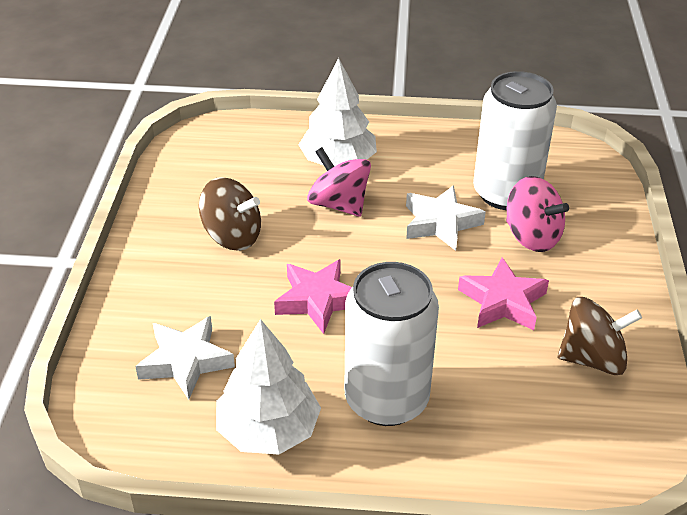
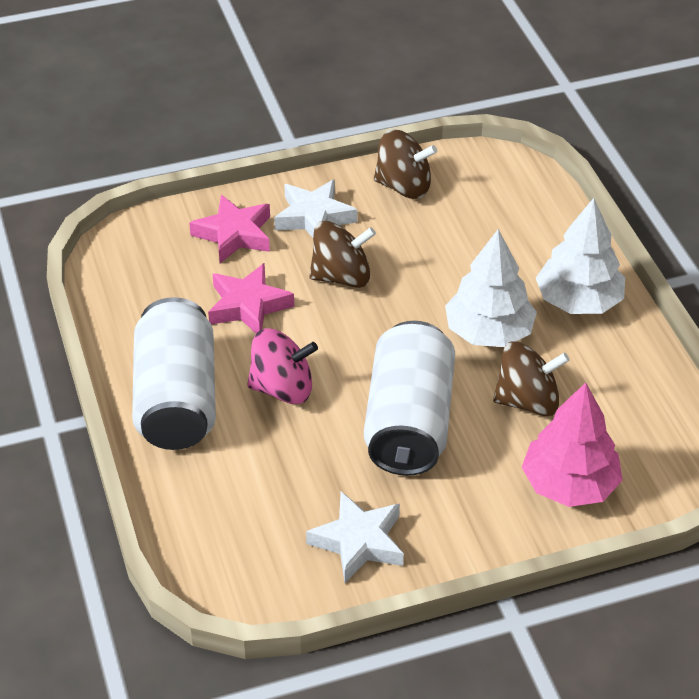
brown spinning top: [199,177,261,251] [558,297,642,375] = 2 -> [309,221,376,288] [374,129,437,199] [493,341,570,416] = 3
pink spinning top: [307,147,371,217] [506,176,569,252] = 2 -> [247,328,318,404] = 1
pink tree: none = 0 -> [522,383,623,507] = 1

